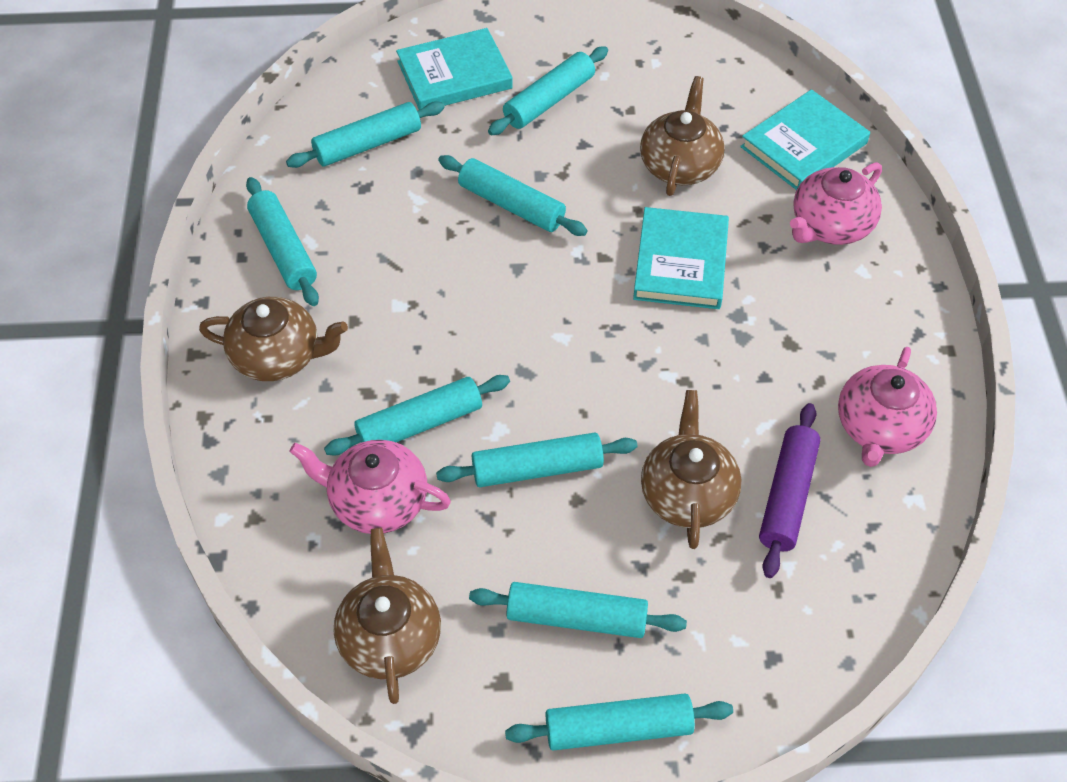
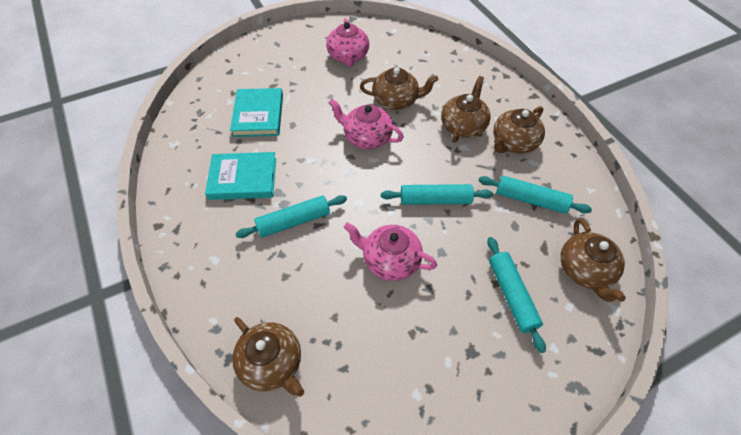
brown teapot: [199,297,348,381] [334,528,441,704] [640,76,725,196] [641,390,741,549] = 4 -> [232,317,304,397] [360,68,439,110] [441,76,491,143] [493,106,545,154] [561,218,626,302] = 5
purple rolling pin: [759,403,820,578] = 1 -> none = 0
turquoise book: [396,28,513,110] [633,207,729,309] [740,89,870,190] = 3 -> [205,152,276,200] [230,88,283,137] = 2
turquoise rolling pin: [246,177,319,306] [286,101,445,168] [324,375,510,456] [436,432,638,487] [438,155,588,236] [469,582,687,638] [488,46,608,135] [505,694,733,751] = 8 -> [235,195,347,238] [381,184,493,205] [478,176,592,214] [488,237,546,353] = 4

